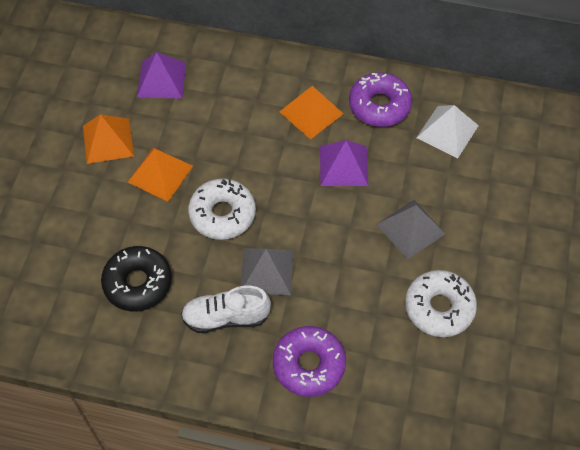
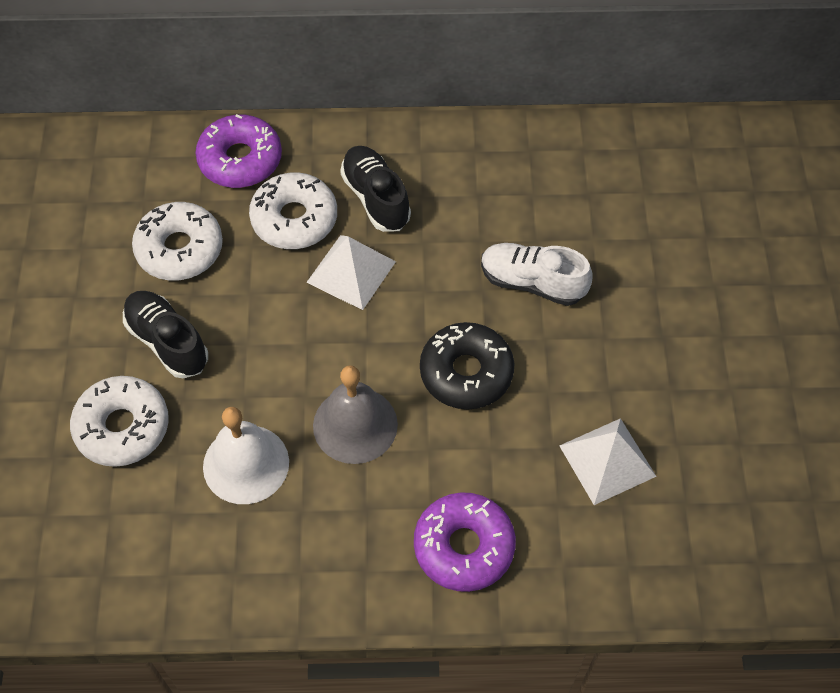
black shoe: none = 0 -> [123,291,208,378] [340,146,411,232] = 2
grey bell: none = 0 -> [313,365,398,464] = 1
grey pyramid: [241,248,293,295] [376,200,445,260] = 2 -> none = 0
orange pyramid: [83,114,134,164] [128,148,193,202] [279,86,343,140] = 3 -> none = 0
purple pyramid: [137,52,186,99] [320,140,368,186] = 2 -> none = 0
white bell: none = 0 -> [203,407,289,504] = 1
white donut: [188,178,256,240] [405,270,477,337] = 2 -> [70,376,169,467] [132,202,223,281] [249,172,337,249] = 3
white pyramid: [416,105,479,158] = 1 -> [306,235,396,310] [559,418,657,505] = 2

